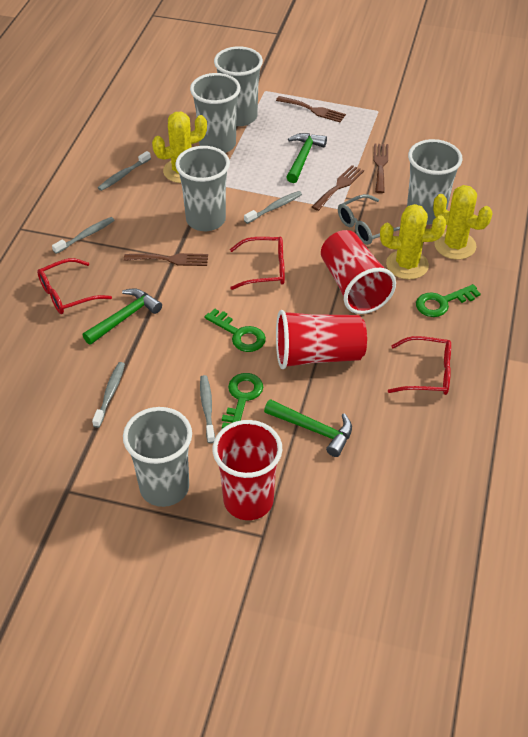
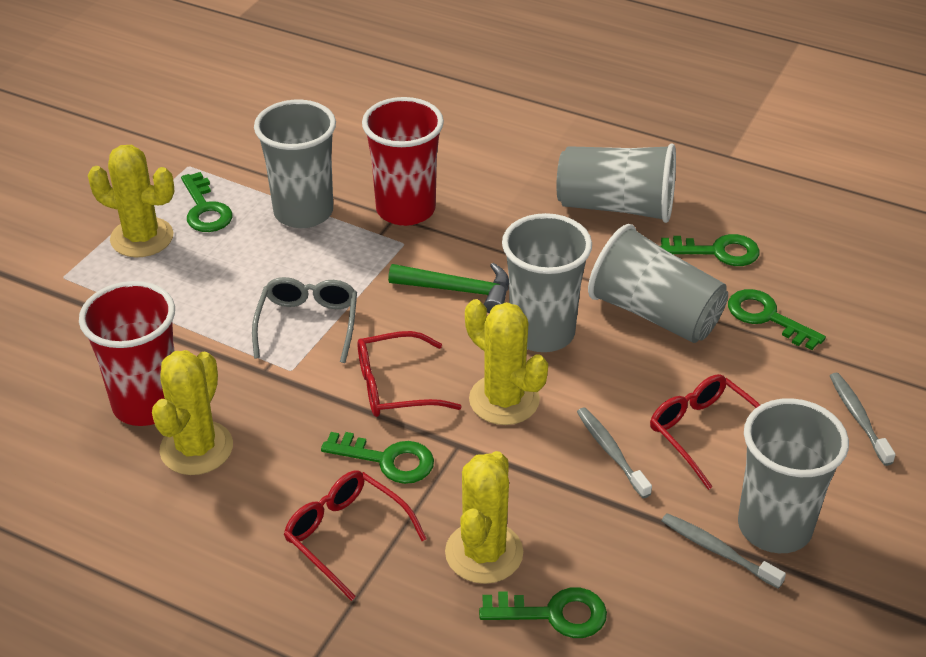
brown fork: [124,253,208,266] [276,96,346,122] [312,165,364,211] [373,143,388,193] = 4 -> none = 0
green hammer: [83,289,162,345] [264,399,352,457] [286,133,327,183] = 3 -> [388,263,509,314] = 1
green key: [205,309,266,352] [222,373,263,429] [416,284,481,317] = 3 -> [181,172,232,232] [321,432,434,484] [479,587,607,638] [660,234,760,266] [728,289,826,350] = 5
grey toothbrush: [52,217,115,254] [92,362,125,428] [98,151,151,191] [200,375,215,443] [244,191,302,224] = 5 -> [577,407,652,498] [661,513,786,589] [830,373,896,466] = 3
red cup: [213,420,282,520] [276,310,367,369] [321,230,396,314] = 3 -> [79,281,175,426] [362,97,444,226] = 2
yellow cactus: [152,112,207,183] [380,204,446,280] [433,185,492,260] = 3 -> [88,145,174,257] [152,350,233,475] [445,451,523,584] [465,299,548,425] = 4

